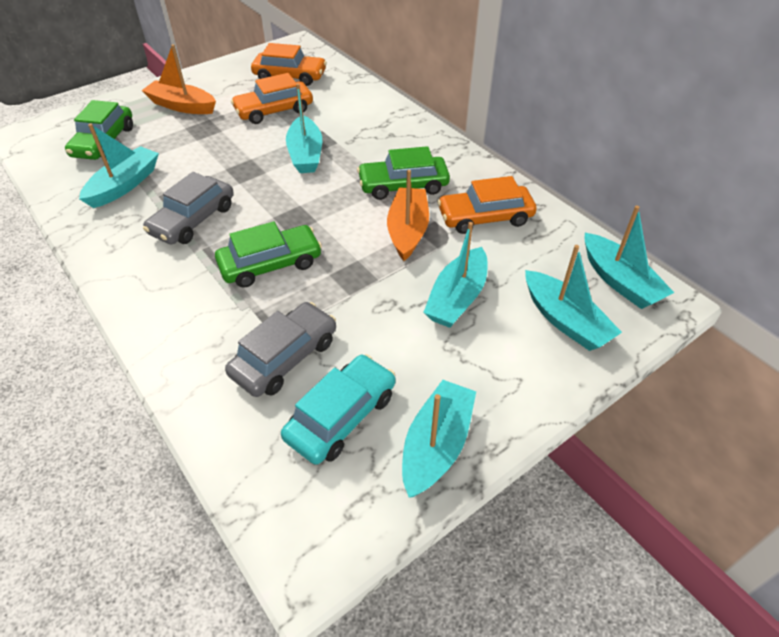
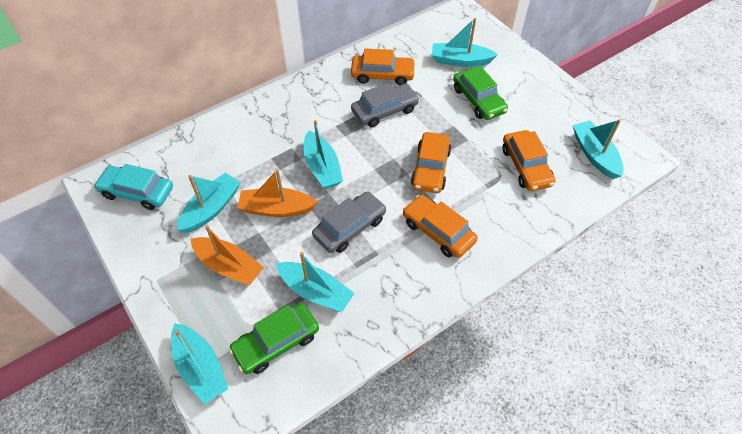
green car: [65,100,133,160] [215,222,322,288] [357,146,450,200] = 3 -> [229,303,319,374] [453,66,508,120] = 2
orange car: [231,73,313,124] [251,43,327,86] [437,176,536,234] = 3 -> [351,49,416,85] [403,195,478,258] [411,132,451,193] [503,130,556,191] = 4

